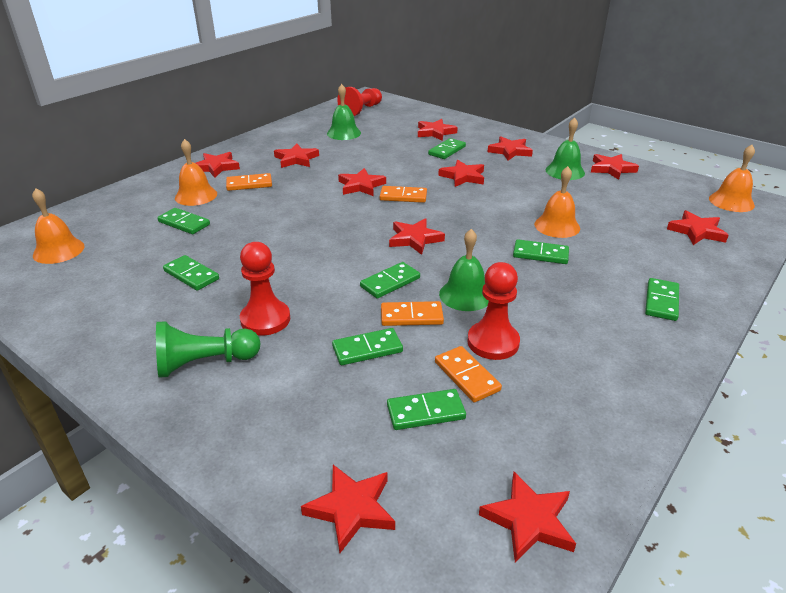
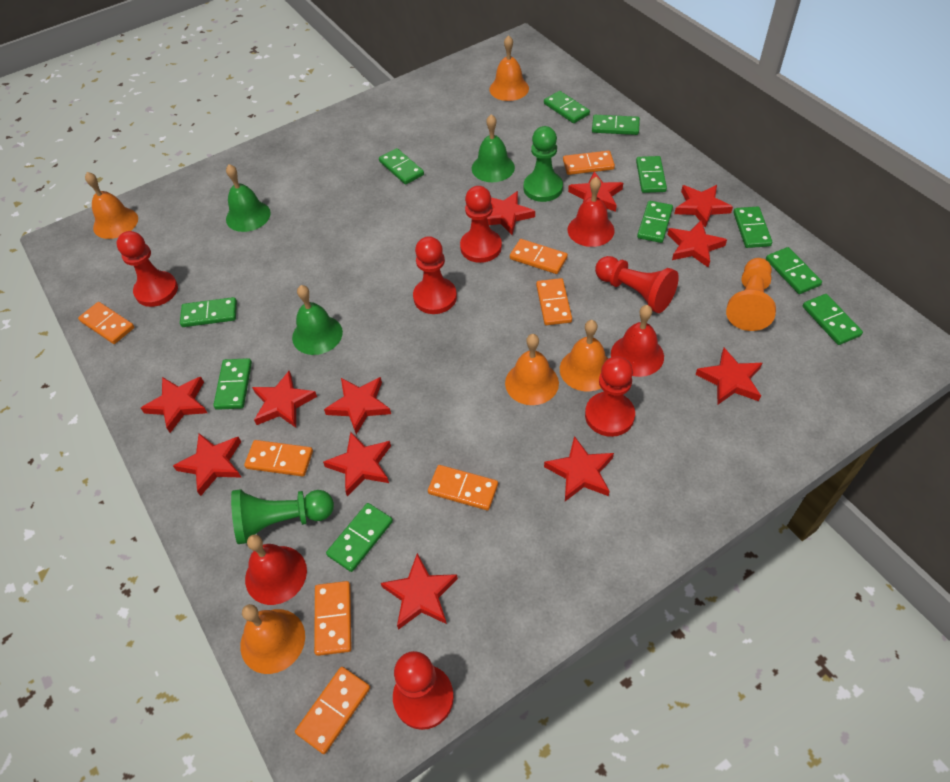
green domino: [157,208,210,234] [163,255,219,291] [332,328,403,365] [360,262,420,298] [387,389,466,430] [428,138,466,159] [513,239,569,264] [645,278,679,321] = 8 -> [180,297,237,327] [213,358,252,410] [326,503,393,572] [379,148,424,185] [544,91,590,123] [592,115,640,135] [636,156,667,193] [637,201,673,243] [733,206,772,248] [766,247,822,294] [803,294,863,345] = 11
green pawn: [156,321,261,378] = 1 -> [231,489,334,544] [524,126,563,202] = 2
orange bell: [32,188,85,264] [175,139,217,206] [534,166,580,238] [709,145,755,212] = 4 -> [85,172,138,239] [240,604,305,674] [489,35,529,101] [505,334,559,405] [560,320,608,391] = 5
orange domino: [226,173,272,191] [380,186,427,203] [381,301,444,326] [435,346,502,403] = 4 -> [78,302,134,344] [244,440,313,477] [295,667,370,754] [314,581,352,656] [428,465,498,510] [510,239,568,274] [536,278,572,325] [563,151,615,175] = 8
orange pawn: none = 0 -> [726,258,776,331] = 1
red bell: none = 0 -> [245,535,307,605] [568,177,614,247] [611,305,664,377] = 3
red pawn: [240,242,290,336] [337,87,382,116] [467,262,520,360] = 3 -> [117,231,178,307] [393,651,454,730] [413,236,457,314] [460,186,502,263] [585,356,635,437] [595,256,679,313] = 6
red star: [196,152,240,178] [274,144,319,168] [301,465,395,553] [338,168,386,196] [389,218,445,255] [418,119,458,141] [438,160,484,187] [479,472,576,563] [487,136,533,160] [591,154,639,180] [667,210,729,245] = 11 -> [141,377,207,433] [173,433,242,496] [252,371,317,428] [323,432,391,497] [324,377,391,434] [381,553,458,630] [487,191,535,235] [544,436,614,501] [568,171,623,212] [667,220,727,268] [674,185,733,228] [695,348,762,405] = 12

